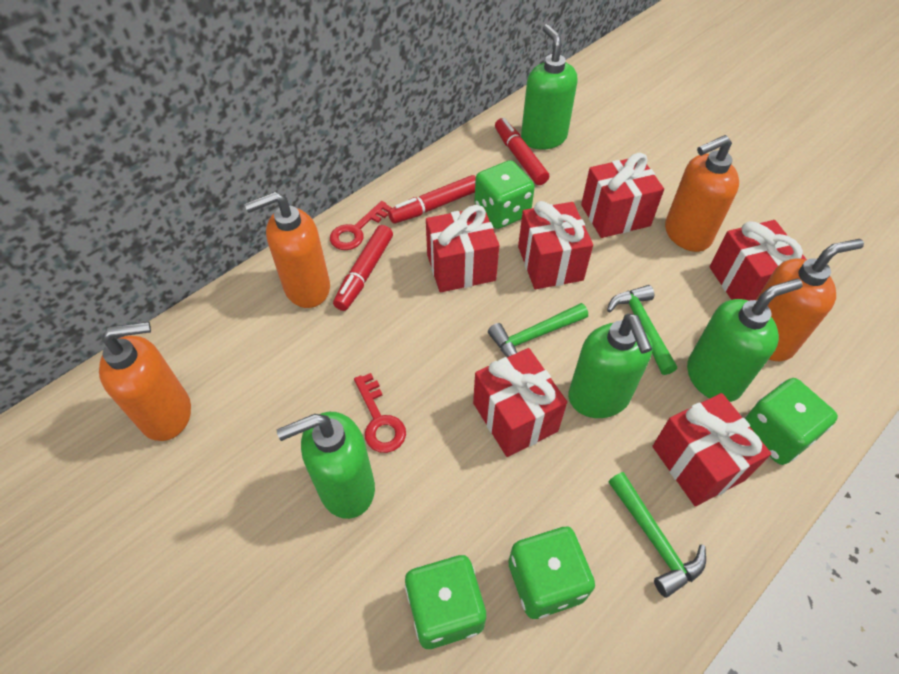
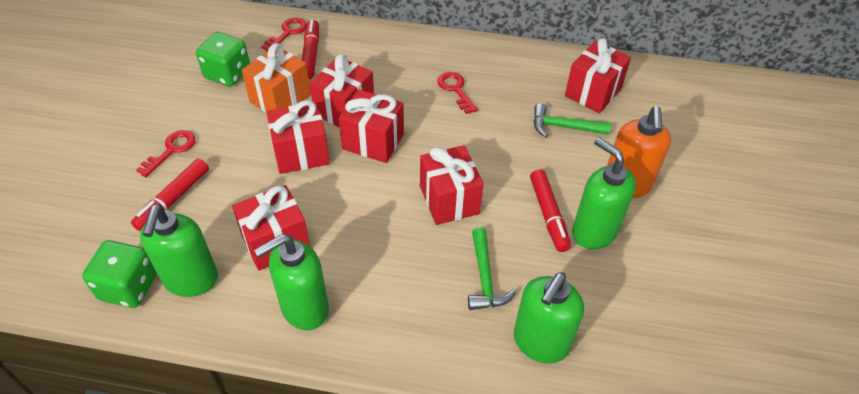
green dice: [405,555,486,649] [475,160,535,229] [509,527,595,619] [745,378,838,465] = 4 -> [82,240,157,308] [196,32,250,87] = 2
green hammer: [488,303,588,357] [607,285,677,375] [608,472,706,598] = 3 -> [468,228,516,310] [534,103,611,137] = 2
orange gift: none = 0 -> [242,43,311,113] = 1
orange soap dispenser: [99,322,191,441] [244,192,330,308] [665,135,739,252] [756,239,864,361] = 4 -> [607,106,671,198] = 1
red key: [330,201,392,250] [354,373,406,453] = 2 -> [136,130,195,177] [261,17,307,52] [437,72,478,114] = 3

